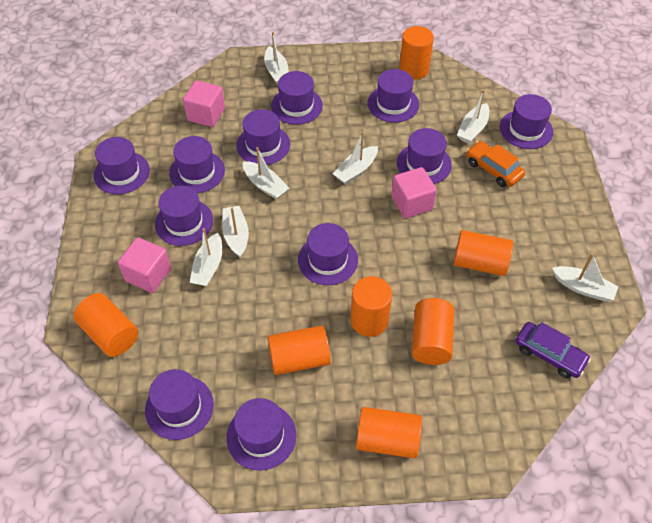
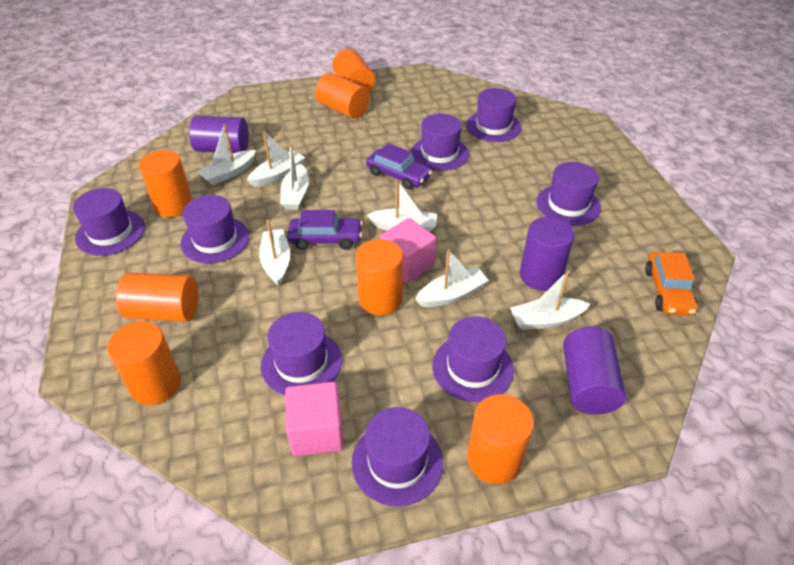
pink cube: [118,237,171,293] [183,80,225,127] [391,167,437,218] = 3 -> [285,382,344,456] [380,218,436,283] = 2
purple car: [515,322,591,378] = 1 -> [287,210,363,250] [366,143,432,189] = 2
purple cylinder: none = 0 -> [189,116,249,153] [520,217,575,291] [563,327,626,414] = 3
purple hat: [94,137,150,194] [145,369,214,440] [155,186,213,246] [169,136,225,193] [227,398,296,471] [236,109,290,165] [271,71,323,125] [298,223,358,285] [368,69,419,123] [397,128,452,184] [500,94,553,149] = 11 -> [73,188,145,256] [181,195,249,263] [261,312,342,395] [352,407,443,507] [411,114,469,171] [432,317,514,402] [466,88,521,142] [536,162,601,226] = 8

